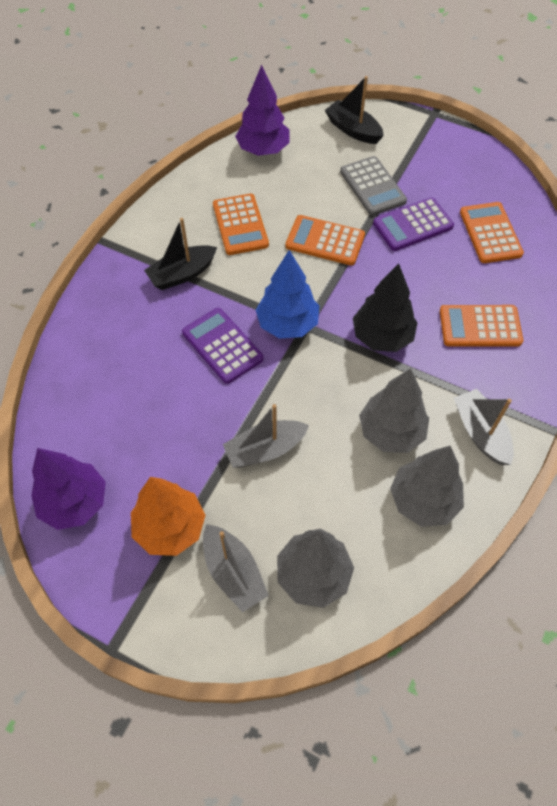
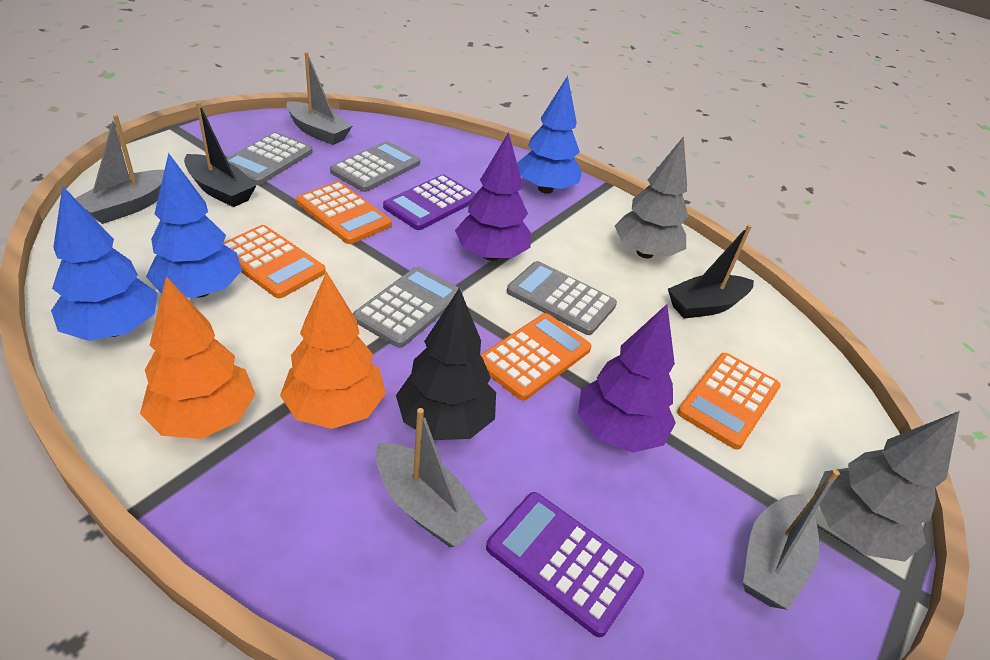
blue tree: [256,250,319,339] = 1 -> [51,186,157,341] [146,153,242,298] [517,76,582,194] = 3
grey boat: [203,524,269,612] [223,404,309,468] [454,389,514,465] = 3 -> [75,114,164,224] [287,52,352,145] [376,408,488,547] [743,470,840,610] = 4
grey calculator: [340,156,407,216] = 1 -> [226,132,312,185] [330,141,420,192] [353,266,463,348] [507,261,617,335] = 4
grey tree: [277,529,354,608] [359,368,429,453] [390,446,464,527] = 3 -> [615,136,688,259] [814,411,960,562] = 2
orange tree: [131,477,206,556] = 1 -> [140,276,255,439] [280,271,386,429] = 2

